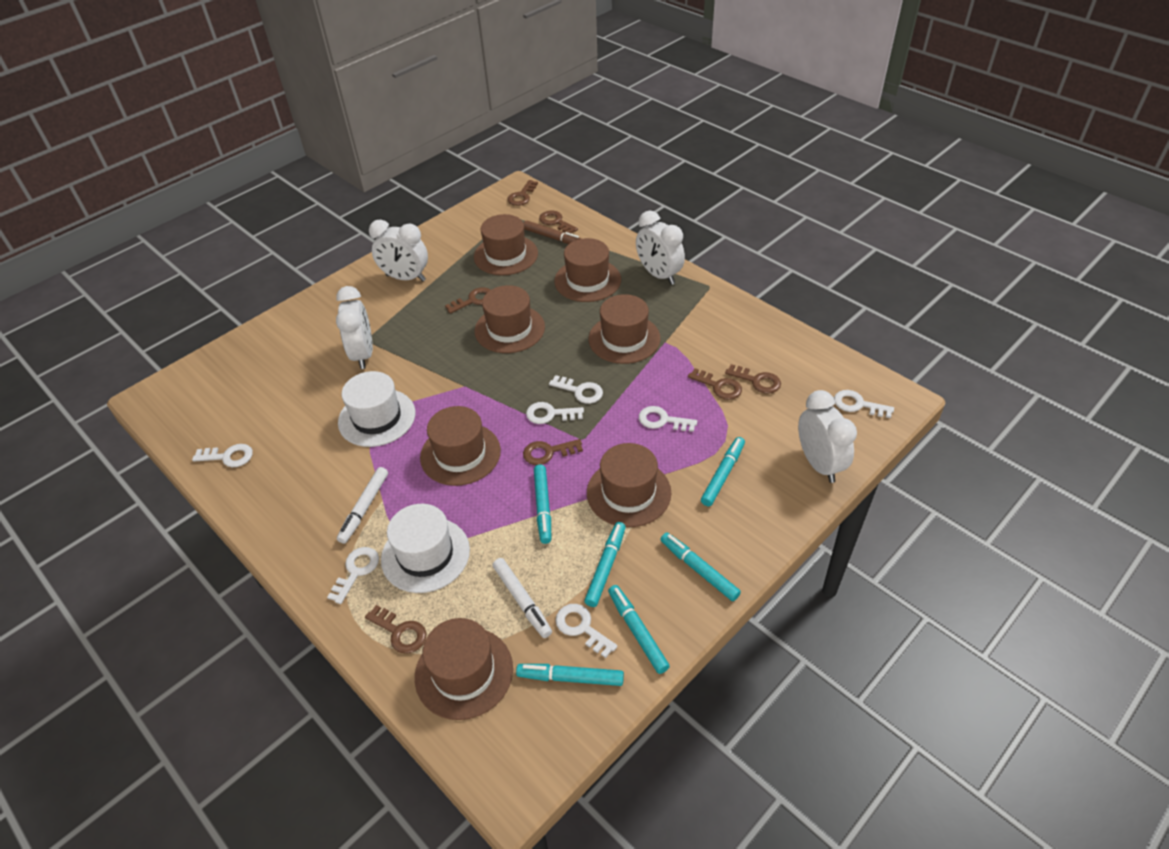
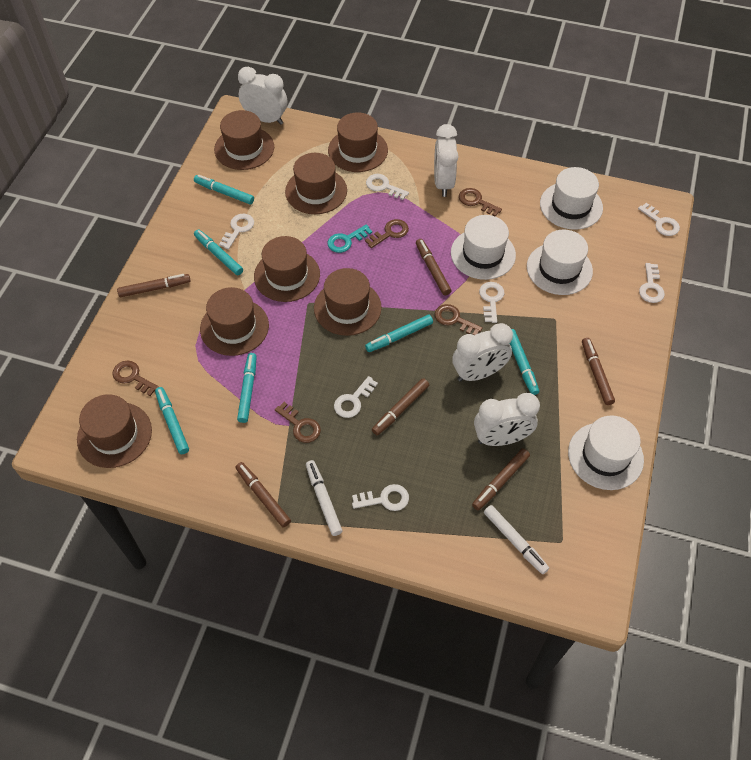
brown key: [365,605,427,654] [445,287,490,314] [507,180,538,206] [523,439,583,465] [539,211,578,234] [688,368,742,400] [725,364,781,394] = 7 -> [112,361,159,396] [275,402,321,443] [365,219,409,248] [435,304,483,335] [459,188,502,217] = 5
brown marker: [524,221,581,244] = 1 -> [117,274,191,297] [236,462,291,527] [372,378,429,435] [416,239,451,295] [472,448,530,510] [582,338,615,405] = 6
turquoise key: none = 0 -> [327,224,372,253] = 1
white hat: [338,371,415,447] [381,504,470,593] = 2 -> [451,215,516,280] [527,230,593,295] [540,167,603,230] [568,415,644,490] = 4

